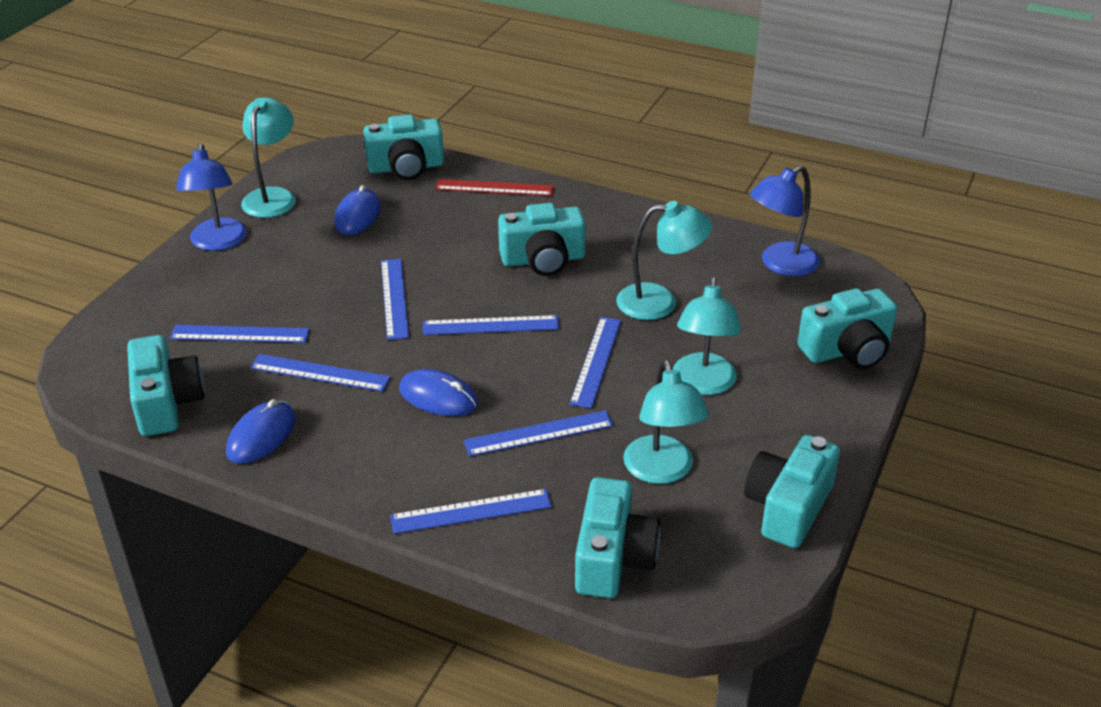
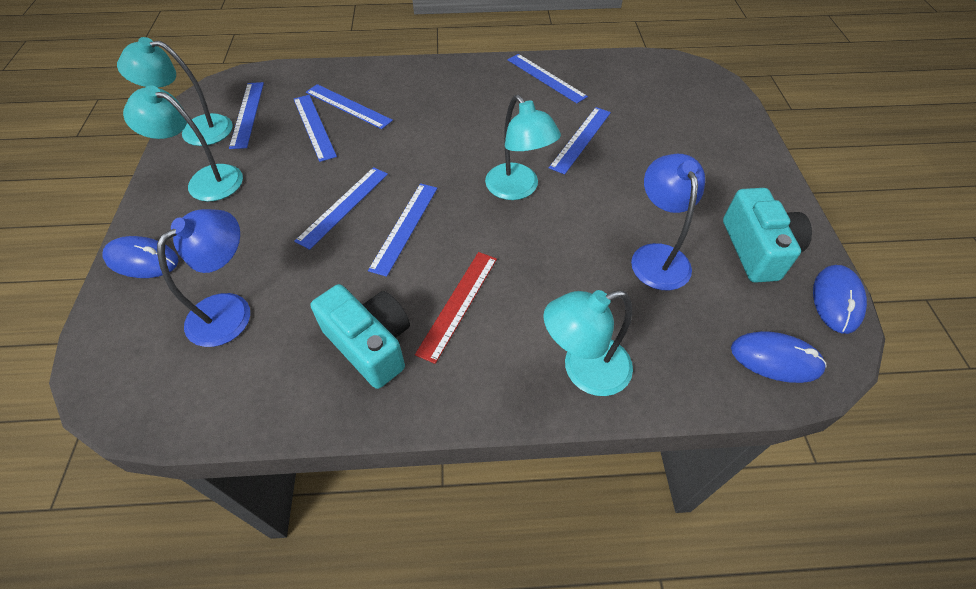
turquoise camera: [127,335,204,436] [363,115,444,180] [498,203,586,276] [575,477,661,598] [744,435,840,548] [797,288,897,369] = 6 -> [311,284,410,389] [723,188,812,283] = 2

